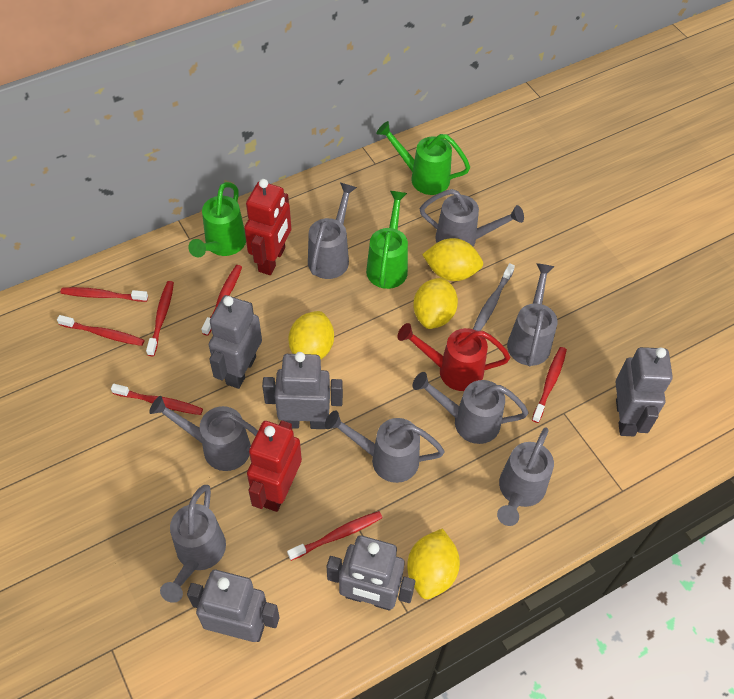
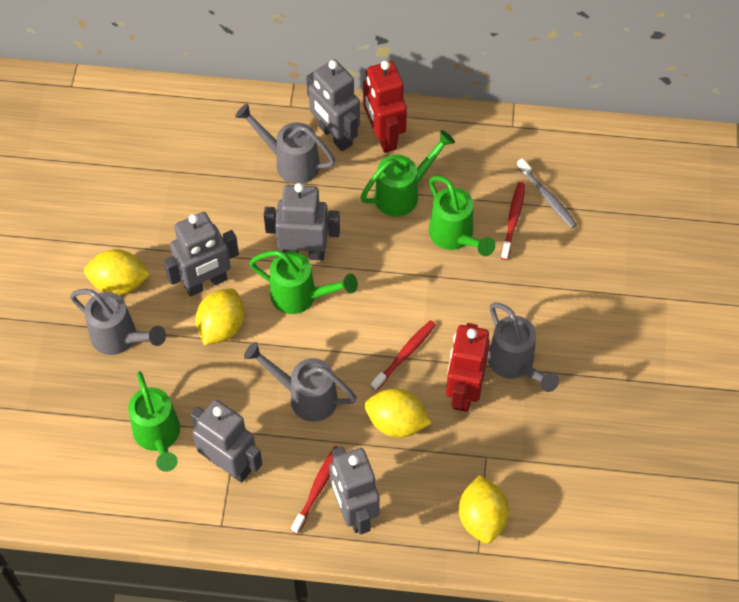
green watering can: [188,182,246,257] [366,191,408,289] [376,121,470,195] = 3 -> [128,371,180,472] [249,250,358,314] [360,130,455,217] [429,176,495,256] = 4
grey watering can: [149,396,258,471] [160,485,226,603] [308,182,357,279] [325,410,445,483] [412,372,529,444] [420,189,524,247] [497,428,554,526] [507,263,558,366] = 8 -> [70,289,166,355] [235,103,335,184] [244,342,356,422] [488,302,559,392] = 4
red toothbrush: [57,315,144,346] [60,287,148,302] [111,384,203,415] [146,281,174,356] [201,265,242,336] [287,511,382,561] [532,347,567,423] = 7 -> [291,446,338,534] [371,320,436,391] [501,182,525,260] = 3
red watering can: [398,323,510,391] = 1 -> none = 0

